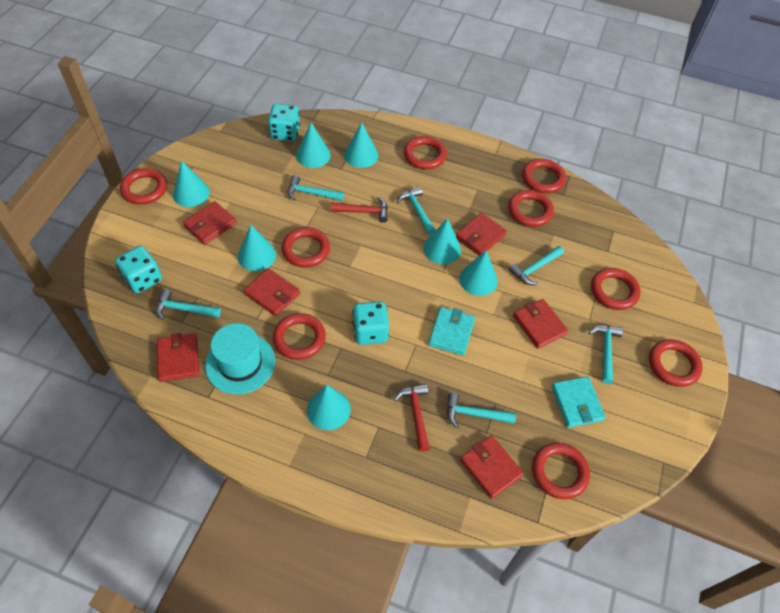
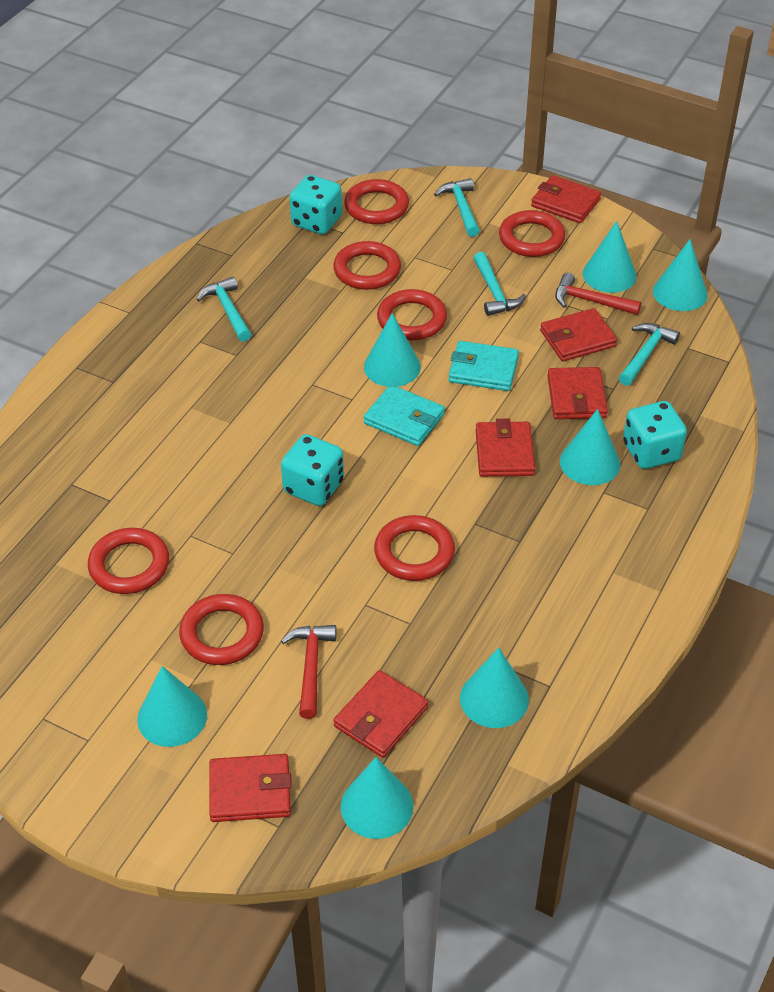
red ring: [120,168,167,205] [273,313,326,360] [282,227,330,267] [404,136,447,169] [508,190,554,227] [522,159,566,193] [532,443,590,499] [591,268,641,310] [649,339,703,387] = 9 -> [88,528,169,594] [179,594,264,665] [333,241,401,290] [344,179,409,224] [374,515,455,581] [377,289,447,340] [499,210,565,257] = 7
turquoise hammer: [156,289,221,320] [288,175,344,201] [397,187,436,235] [447,393,516,428] [509,246,564,285] [589,326,623,384] = 6 -> [197,276,251,342] [434,178,480,237] [473,252,526,316] [619,323,680,386] = 4
turquoise hat: [205,323,275,394] = 1 -> none = 0

